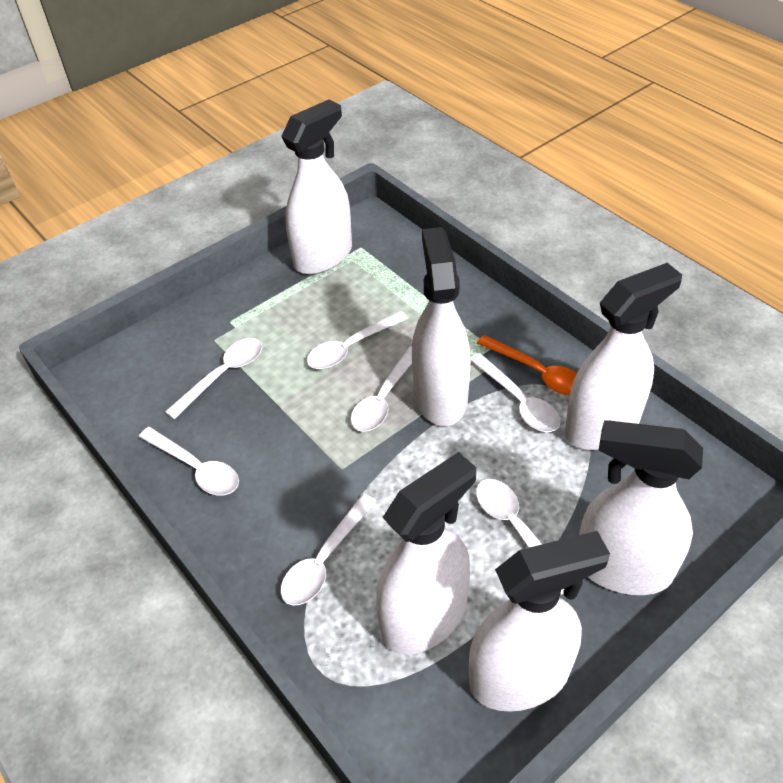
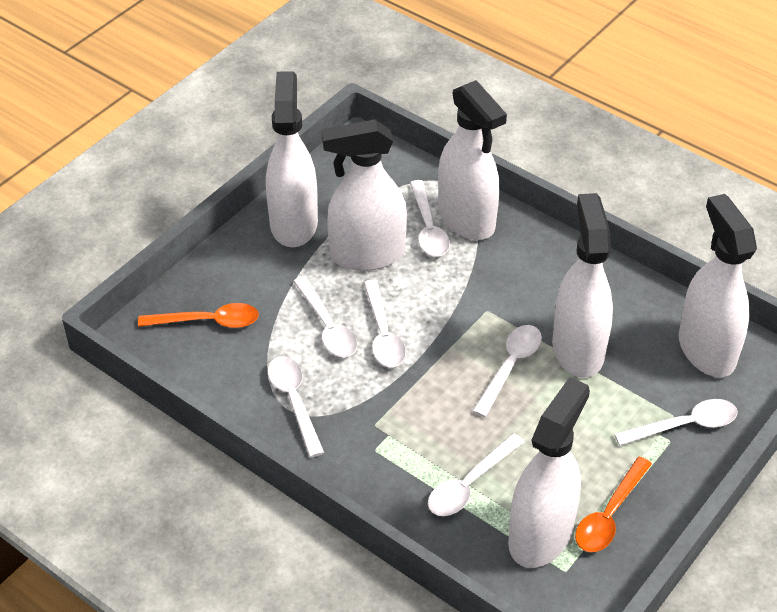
orange spoon: [477,335,577,395] = 1 -> [138,303,259,328] [575,456,652,552] = 2

